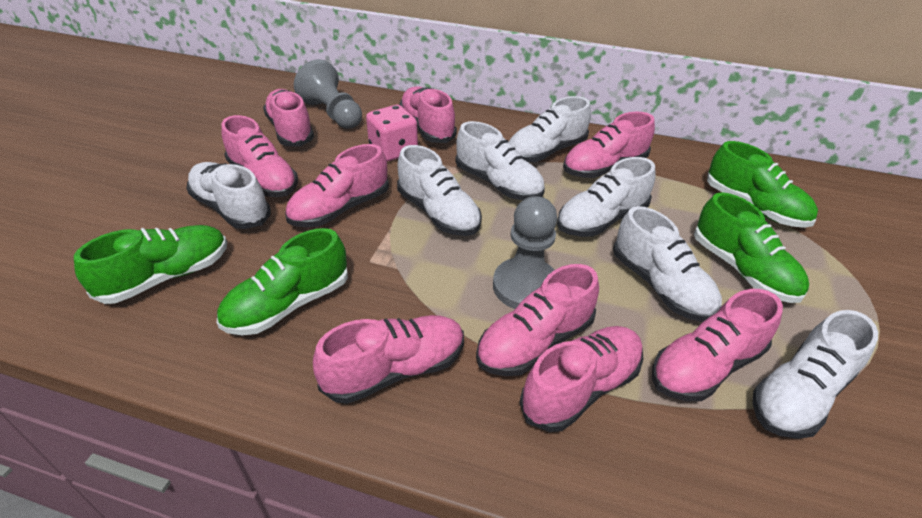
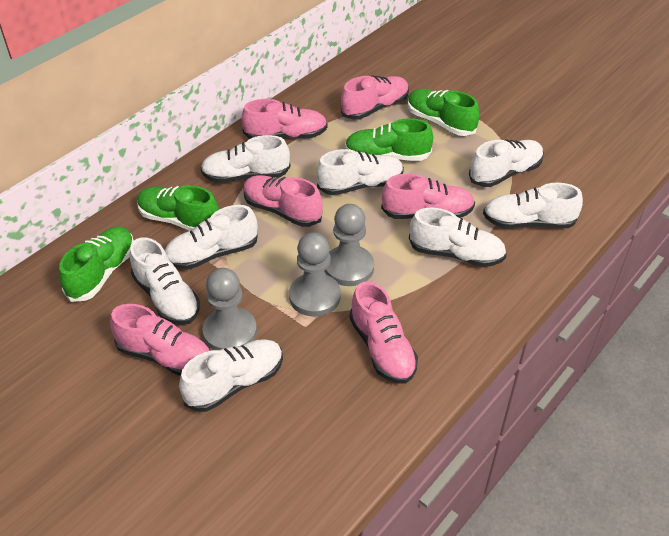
grey pawn: [294,59,362,129] [493,196,558,309] = 2 -> [203,268,257,350] [289,232,341,317] [325,204,374,286] = 3
pink dice: [366,105,418,161] = 1 -> none = 0
pink shoe: [221,115,298,197] [263,89,314,147] [285,144,389,227] [313,315,464,404] [399,86,457,143] [476,264,599,376] [520,326,643,432] [563,112,655,178] [652,289,783,401] = 9 -> [110,304,210,376] [241,99,328,139] [243,175,323,227] [341,75,409,120] [350,281,418,384] [381,173,475,219] = 6
white shoe: [187,162,271,229] [397,145,482,236] [456,121,545,200] [509,96,591,162] [557,157,656,237] [613,206,722,322] [753,310,878,439] = 7 -> [130,237,200,325] [165,205,258,270] [179,339,283,412] [201,135,290,183] [316,149,404,195] [409,208,507,267] [469,139,544,187] [483,183,583,228] = 8

